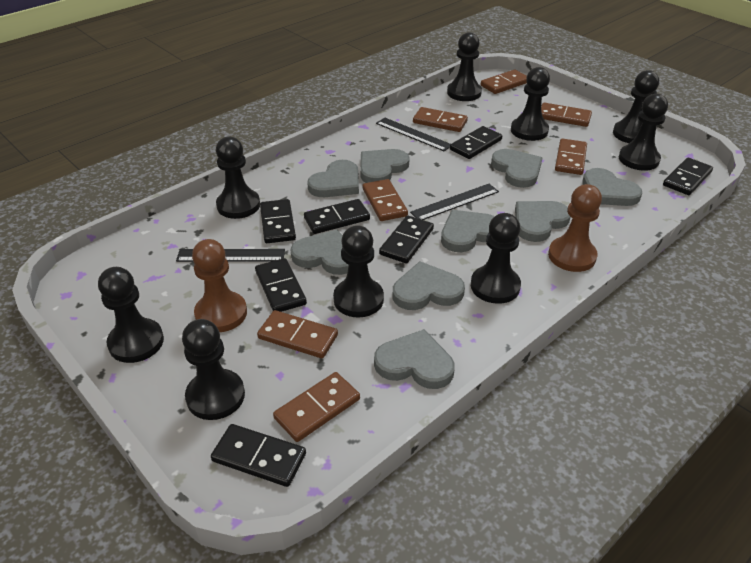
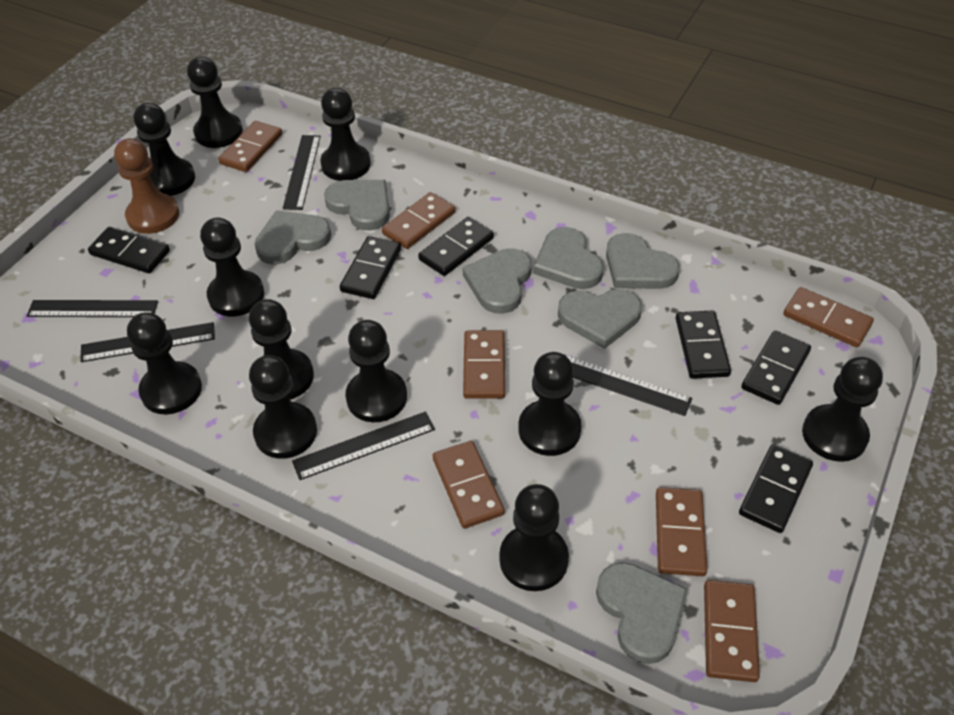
black domino: [211,424,306,487] [255,258,307,312] [260,199,296,243] [304,199,370,234] [379,215,434,263] [450,126,502,159] [663,158,713,195] = 7 -> [88,227,170,273] [340,236,401,299] [418,217,494,276] [675,310,731,379] [739,444,813,533] [741,331,811,405] = 6
black pawn: [98,267,164,363] [182,319,245,420] [216,136,260,219] [333,225,384,318] [447,32,482,101] [471,213,521,304] [511,67,550,141] [613,70,659,143] [619,94,668,171] = 9 -> [127,312,202,414] [134,103,195,196] [187,57,243,148] [200,218,264,316] [249,299,314,400] [249,355,317,459] [320,88,371,181] [345,320,407,422] [499,484,569,591] [518,352,582,456] [802,357,883,462] = 11
black ruler: [176,249,285,262] [376,118,450,151] [410,184,499,220] = 3 -> [27,300,158,317] [80,322,215,362] [283,135,320,210] [292,411,435,480] [563,354,692,416] = 5
brown pawn: [192,239,247,332] [548,184,602,272] = 2 -> [114,138,179,234] = 1
grey heart: [290,230,349,275] [307,160,359,197] [360,149,410,183] [374,329,455,389] [393,261,465,310] [441,210,495,252] [491,149,542,188] [515,201,570,242] [582,168,642,206] = 9 -> [254,210,331,264] [324,180,390,230] [463,248,532,314] [533,227,604,289] [558,289,642,349] [596,562,688,664] [606,233,680,289] = 7

